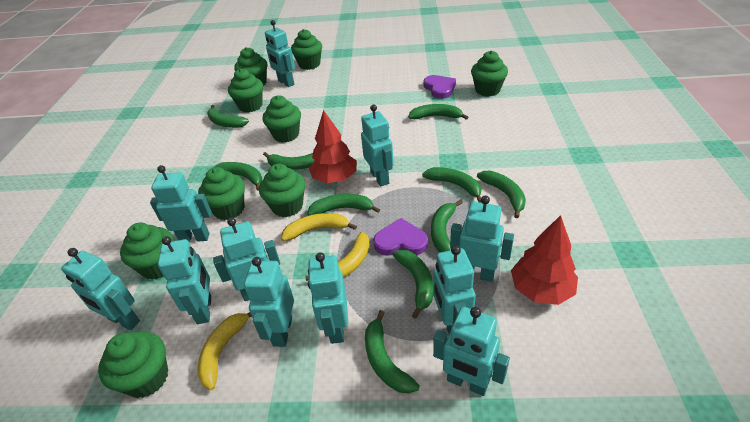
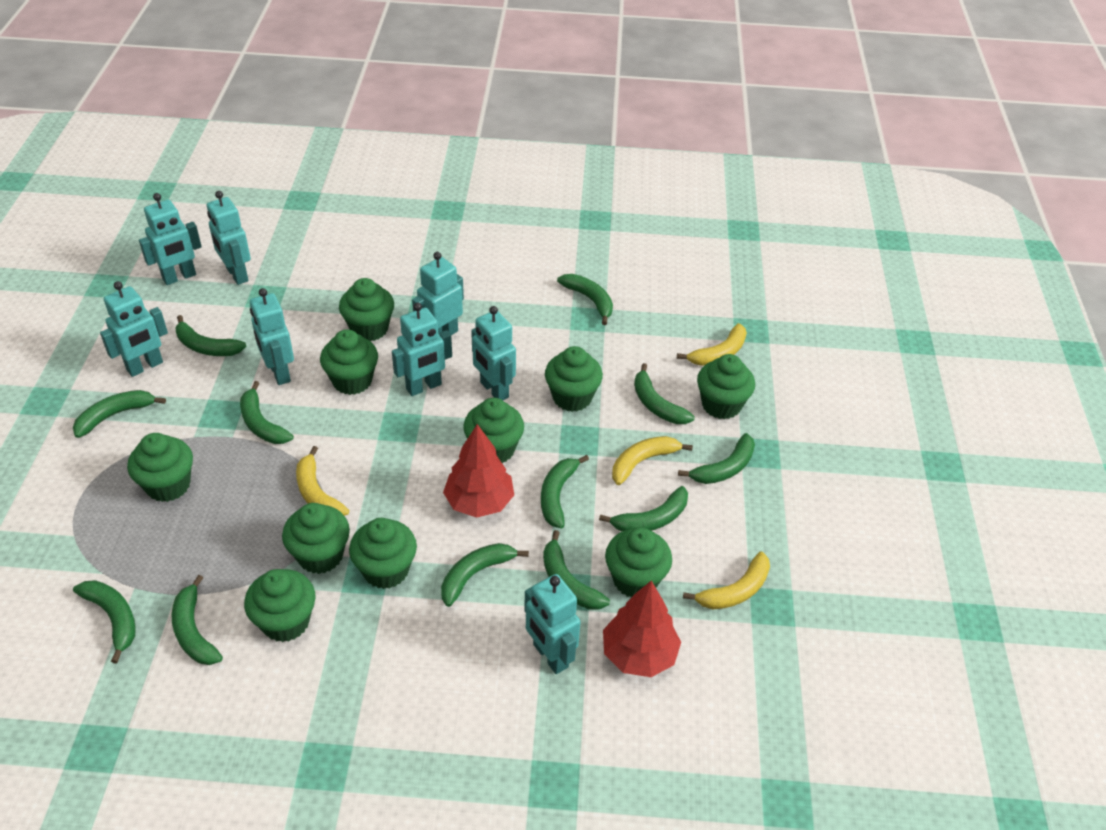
green banana: [207,105,249,128] [214,162,262,191] [263,152,315,170] [307,194,380,216] [365,310,419,394] [392,250,433,319] [408,104,469,120] [422,167,482,203] [431,199,463,252] [477,171,526,218] = 10 -> [73,390,166,438] [73,580,136,664] [171,575,223,665] [175,315,246,356] [240,381,294,444] [441,543,529,607] [541,455,589,528] [543,530,610,609] [557,274,613,325] [599,486,688,531] [634,363,695,424] [678,433,755,484] = 12
green cupcake: [98,331,168,398] [120,223,174,280] [198,167,245,220] [228,68,263,112] [234,47,267,86] [259,164,305,217] [263,95,301,143] [291,29,322,70] [471,50,508,96] = 9 -> [127,433,193,502] [244,569,316,642] [282,503,350,574] [320,329,378,395] [339,278,394,341] [349,518,417,589] [463,398,524,463] [545,346,603,412] [605,527,672,597] [697,354,755,419] = 10
purple heart: [373,218,428,256] [424,75,456,99] = 2 -> none = 0
turquoise robot: [61,248,140,330] [150,165,212,242] [158,236,211,324] [213,217,280,301] [244,257,294,347] [265,20,295,87] [308,252,348,344] [361,105,394,186] [433,246,476,334] [433,307,510,396] [450,196,514,282] = 11 -> [100,281,168,377] [139,193,202,285] [207,191,251,285] [250,288,294,385] [392,303,452,396] [412,252,464,335] [471,306,516,400] [524,574,580,674] = 8
yellow banana: [197,312,252,391] [281,213,357,241] [306,232,370,281] = 3 -> [296,446,349,516] [612,436,693,485] [677,323,747,366] [683,552,770,609] = 4

